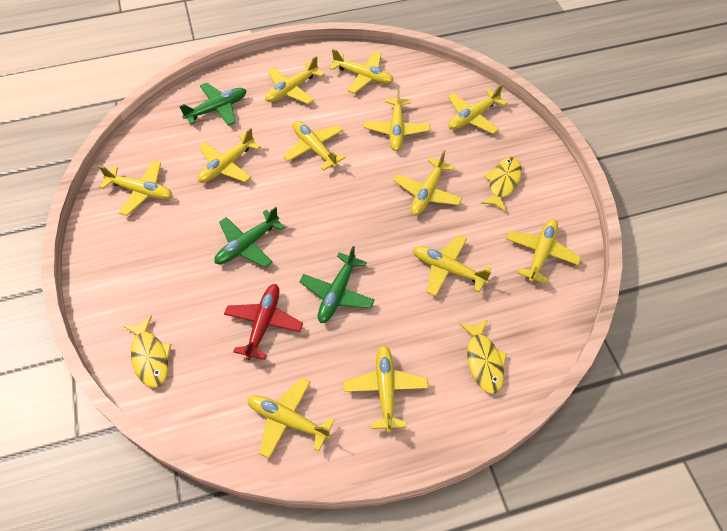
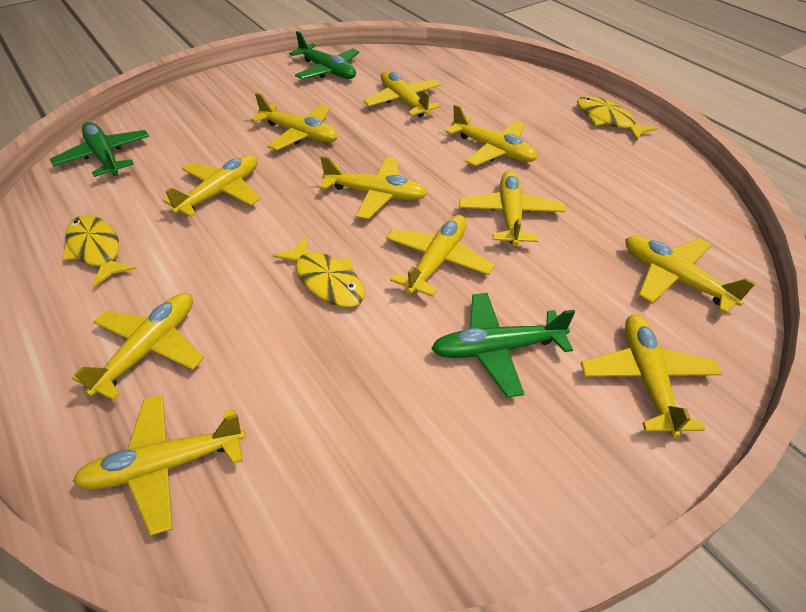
red plane: [224,284,303,360] = 1 -> none = 0
yellow plane: [99,160,172,216] [197,128,261,183] [247,378,335,459] [265,56,324,104] [283,121,346,171] [329,49,394,94] [343,345,429,433] [364,87,430,151] [394,150,462,215] [413,235,491,296] [448,84,507,134] [506,219,581,284] = 12 -> [72,293,204,401] [72,395,246,536] [163,155,260,217] [251,93,338,150] [320,156,428,219] [364,71,441,117] [386,215,495,297] [445,104,538,166] [459,170,566,246] [581,314,722,438] [625,236,756,314] = 11

